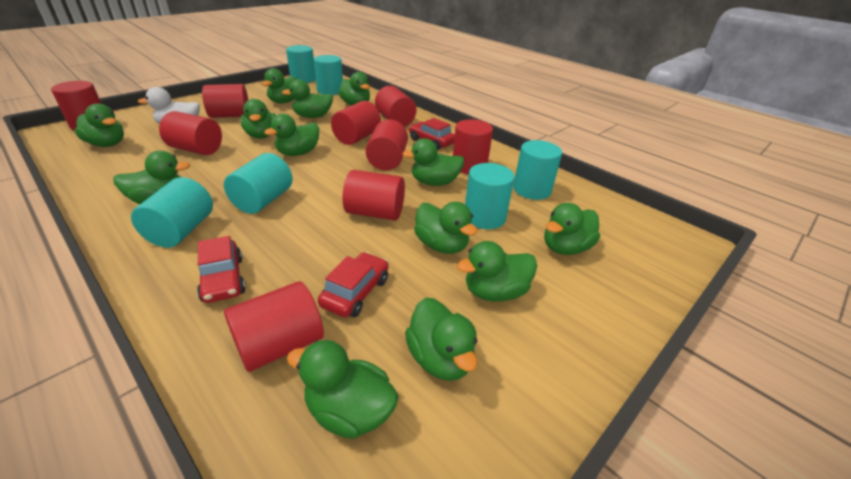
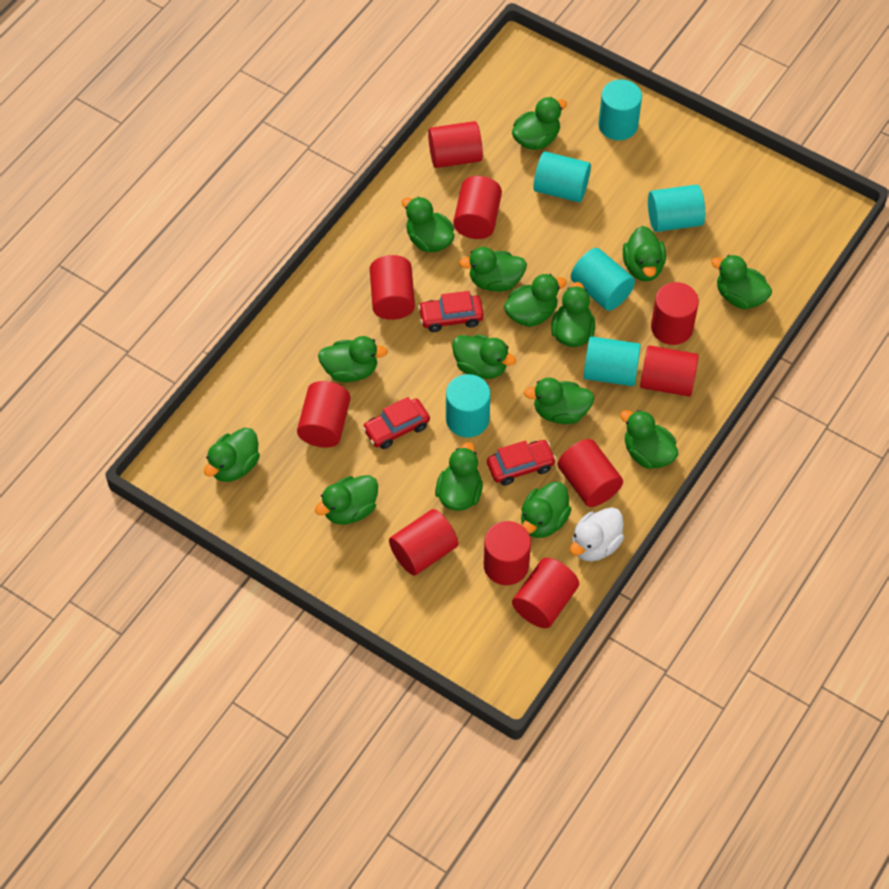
green duck: [74,103,124,147] [113,151,190,204] [241,99,276,139] [262,68,297,104] [264,113,319,156] [282,79,333,118] [287,340,399,439] [338,72,370,106] [402,138,464,186] [405,298,478,381] [414,202,477,254] [457,241,537,302] [544,203,600,255] = 13 -> [204,428,260,482] [315,475,378,525] [318,336,388,382] [401,197,455,252] [435,442,483,511] [452,334,516,379] [459,247,527,292] [504,274,567,327] [512,97,567,150] [521,482,572,538] [524,378,595,424] [551,282,595,347] [620,410,678,469] [623,226,666,282] [711,255,772,309] = 15
red cylinder: [51,81,101,131] [159,111,222,155] [202,84,248,118] [224,282,324,372] [331,101,381,145] [343,170,405,220] [366,119,408,170] [375,86,417,127] [453,119,493,174] = 9 -> [297,381,351,448] [370,255,415,320] [389,509,458,576] [428,121,483,168] [453,176,502,239] [484,521,531,585] [512,558,579,628] [558,439,623,507] [640,345,699,397] [651,282,699,345] = 10

